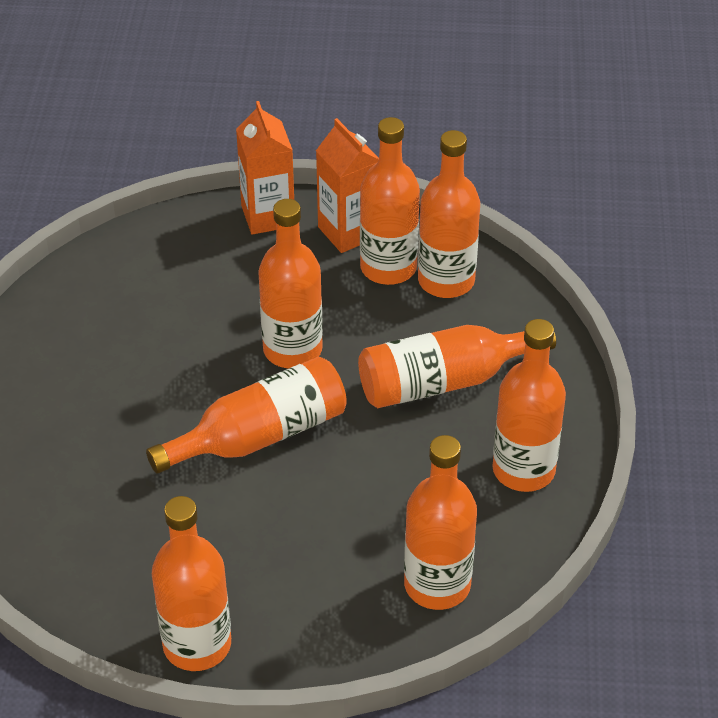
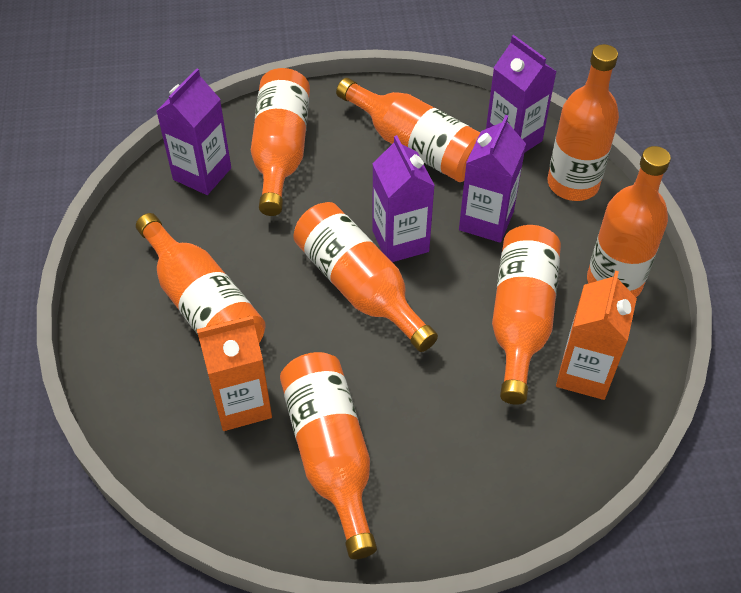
purple carton: none = 0 -> [156,68,231,195] [372,135,435,262] [459,115,526,243] [486,35,556,153] = 4

